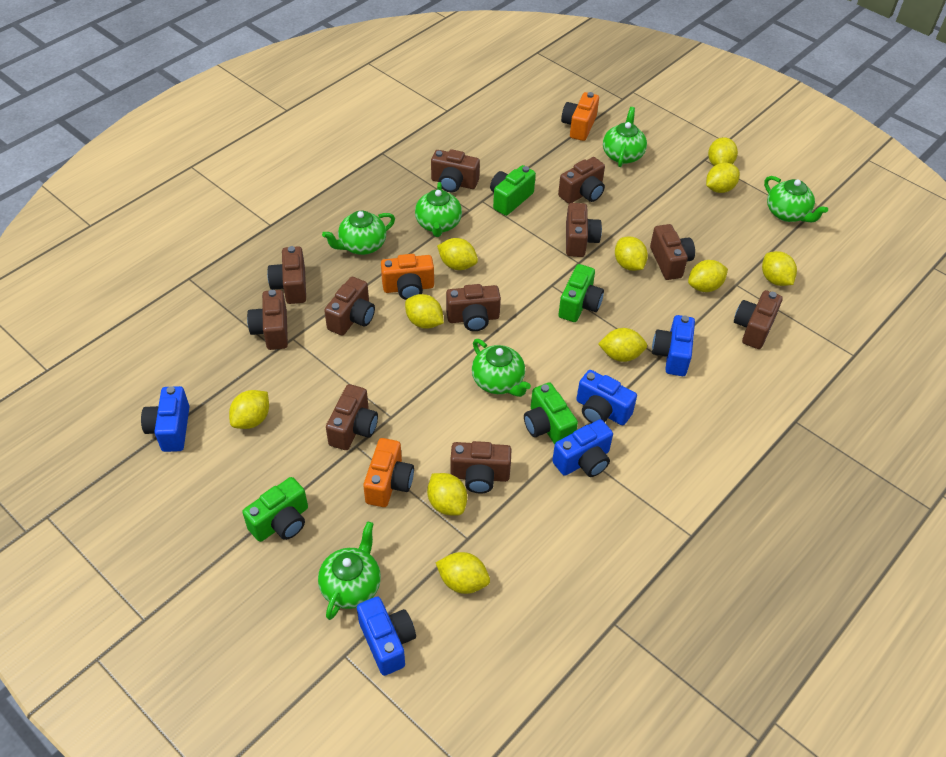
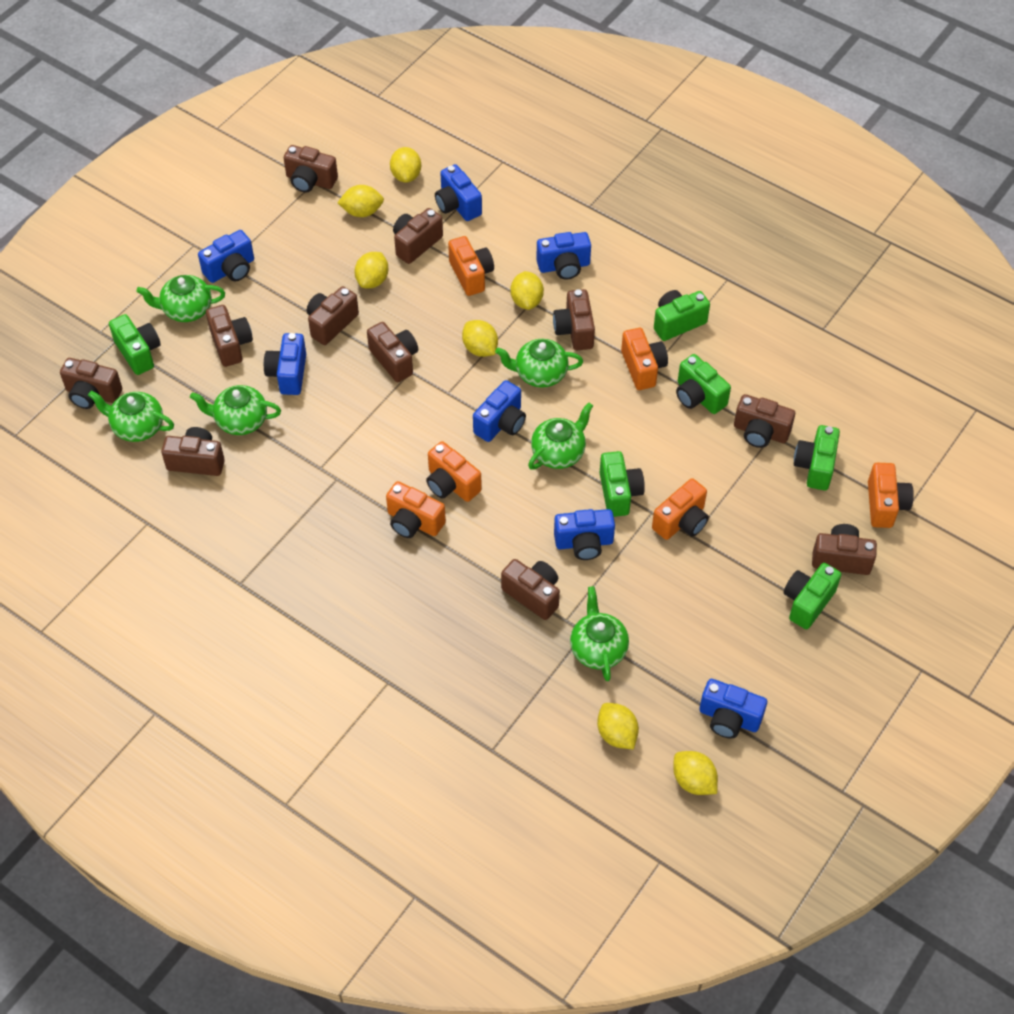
blue camera: [141,386,190,452] [357,596,416,676] [552,419,613,477] [576,370,637,425] [652,315,695,376] = 5 -> [198,230,254,283] [264,333,306,395] [435,164,482,221] [473,380,526,442] [536,232,591,280] [554,509,615,560] [699,679,767,738] = 7
green camera: [242,477,308,542] [490,165,536,216] [524,382,578,445] [558,264,604,322] = 4 -> [109,314,161,375] [599,451,645,517] [654,290,710,341] [676,354,731,414] [784,563,841,629] [794,425,840,490] = 6
orange camera: [363,438,414,507] [381,254,434,300] [561,92,599,141] = 3 -> [386,481,446,538] [426,441,482,502] [448,236,494,296] [621,328,668,390] [652,478,709,540] [868,463,914,528] = 6
yellow lemon: [229,390,269,429] [405,294,444,329] [427,473,467,515] [436,552,490,594] [437,238,478,270] [598,328,647,362] [615,236,648,271] [688,260,728,292] [706,163,740,193] [708,137,738,166] [762,251,797,286] = 11 -> [337,185,384,217] [355,252,388,288] [390,147,421,183] [462,320,498,357] [511,271,544,310] [597,703,639,749] [673,751,718,795] = 7

